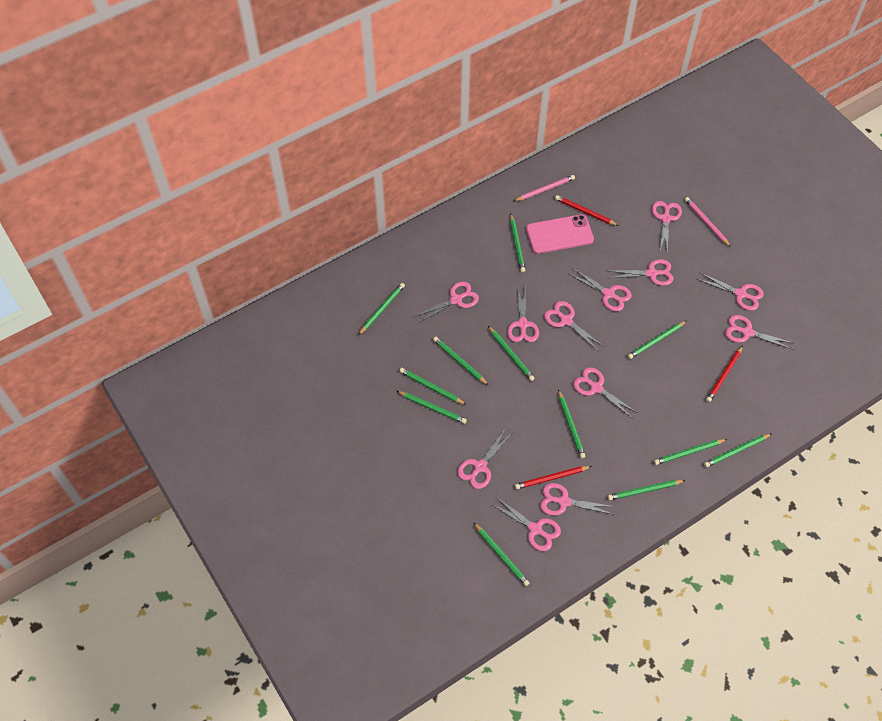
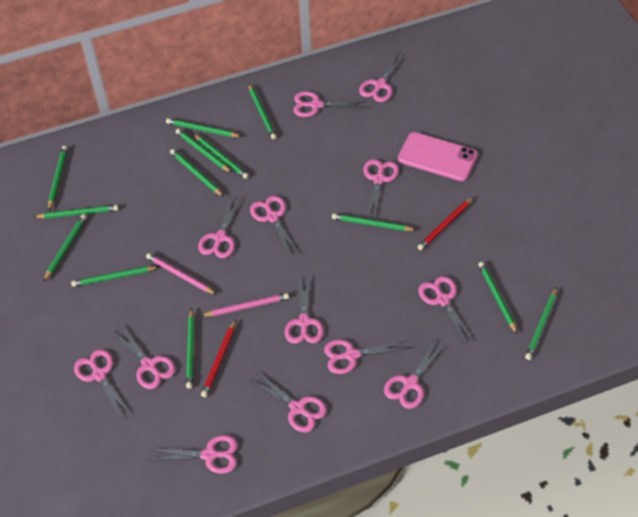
green pencil: [358,283,405,335] [397,391,467,424] [399,368,466,405] [433,337,488,385] [474,523,529,586] [488,326,535,381] [510,214,525,272] [558,389,586,458] [608,480,686,500] [628,321,687,359] [654,439,727,465] [704,433,772,468] = 12 -> [34,205,118,219] [44,214,87,281] [48,146,68,211] [71,266,159,287] [166,118,242,137] [170,149,224,197] [176,129,232,173] [186,309,195,389] [193,134,249,179] [249,84,277,139] [332,213,416,231] [478,262,518,335] [525,287,557,360] = 13
pink scissors: [416,281,479,323] [457,428,513,489] [491,498,561,551] [507,285,539,342] [540,483,615,516] [544,301,604,351] [569,268,632,311] [573,367,638,418] [609,259,674,286] [652,201,682,254] [697,273,764,311] [725,315,793,349] = 12 -> [74,349,131,418] [112,325,176,389] [148,435,238,474] [198,197,241,258] [250,196,298,257] [250,372,327,433] [285,276,324,344] [293,91,366,117] [324,339,410,374] [359,53,405,102] [363,159,399,219] [384,339,446,409] [419,276,473,344] = 13
red pencil: [515,466,592,489] [555,195,619,226] [706,346,743,402] = 3 -> [201,319,236,397] [418,197,474,250] = 2

